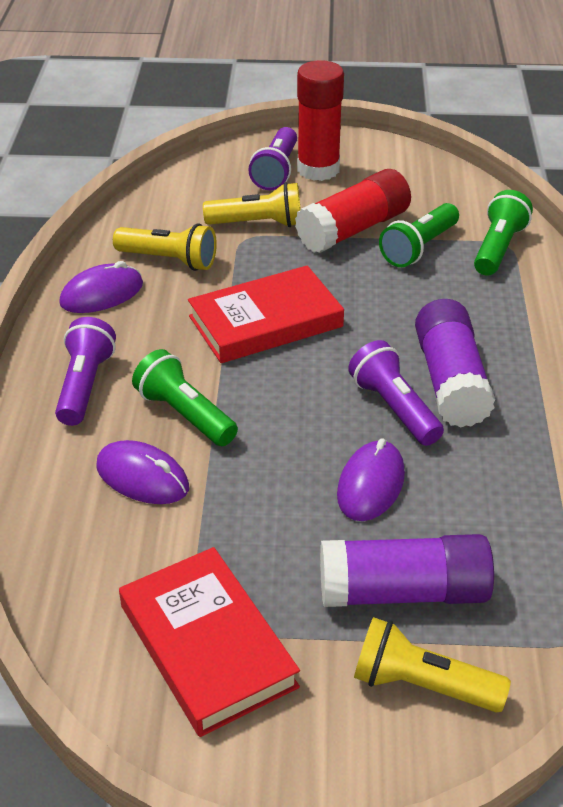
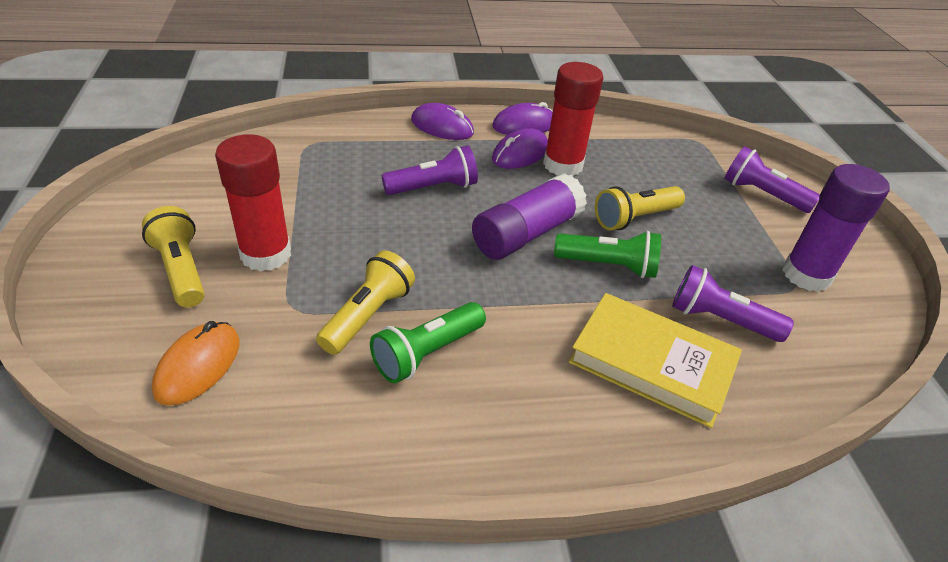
green flashlight: [132,349,238,446] [379,203,459,267] [474,190,533,276] = 3 -> [370,302,486,383] [554,231,661,278] = 2
orange mouse: none = 0 -> [152,321,239,406] = 1
red book: [119,547,300,737] [188,266,344,363] = 2 -> none = 0
yellow book: none = 0 -> [569,293,742,428] = 1

